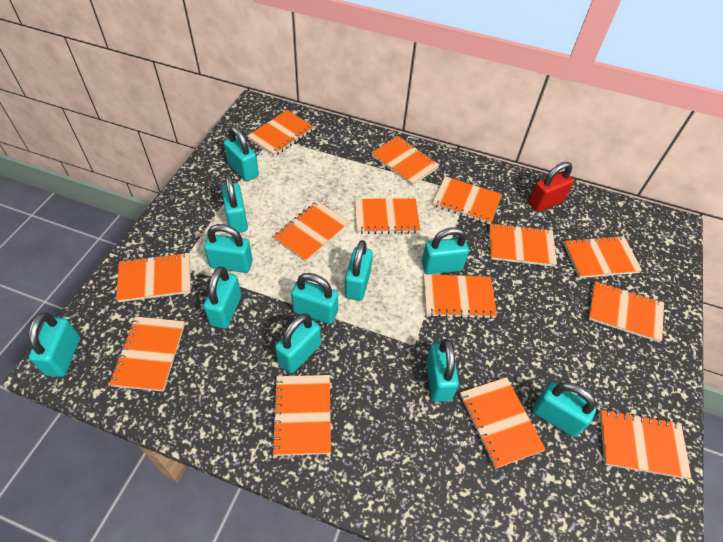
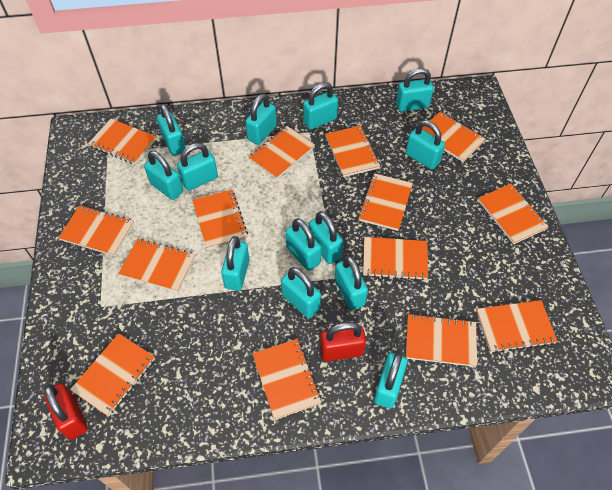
red padlock: [529,162,574,212] = 1 -> [43,383,88,440] [320,322,366,362] = 2
turquoise padlock: [28,312,80,377] [203,266,241,329] [204,224,253,273] [221,174,248,232] [224,126,259,182] [275,314,321,373] [291,273,338,324] [345,240,373,301] [422,227,469,274] [426,339,459,402] [533,382,596,437] = 11 -> [144,151,183,200] [157,104,186,156] [177,143,218,191] [221,236,250,291] [245,94,277,145] [281,267,321,318] [286,218,321,271] [303,83,338,130] [309,211,343,264] [335,256,368,310] [374,352,408,409] [396,68,434,112] [406,120,445,169] = 13

